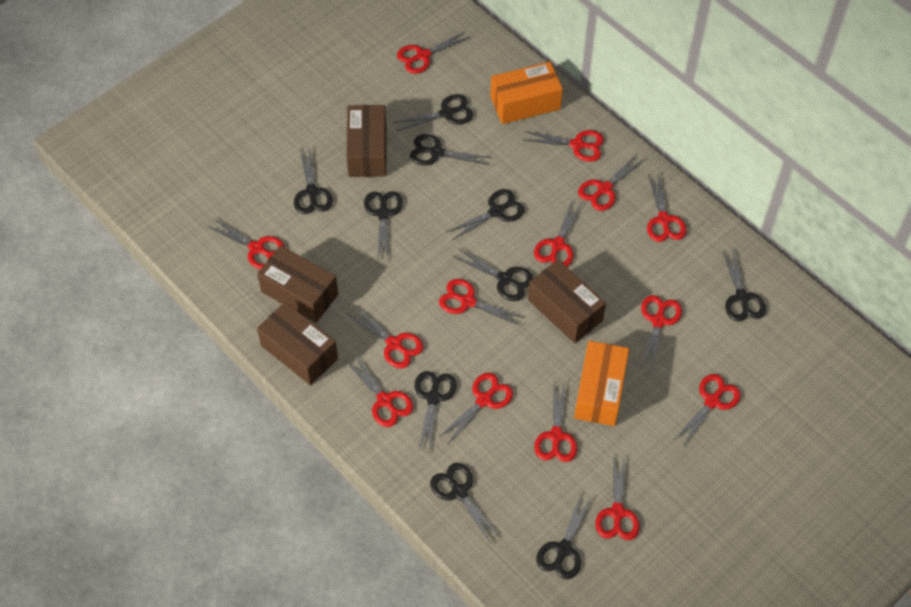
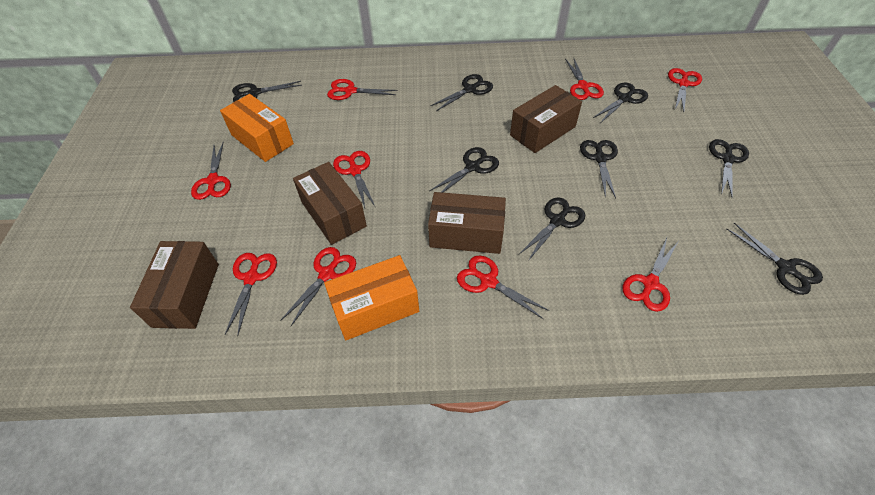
black scissors: [294,148,333,214] [364,191,403,258] [393,94,473,131] [410,134,492,165] [415,371,456,451] [430,463,501,543] [447,189,525,241] [453,248,533,301] [536,494,591,579] [722,249,766,322] = 10 -> [232,81,302,102] [429,147,499,193] [431,74,493,111] [519,197,585,261] [580,140,618,198] [593,83,648,122] [709,139,749,197] [727,223,823,295] = 8
red scissors: [207,218,285,269] [346,356,414,427] [347,306,424,368] [397,31,470,74] [439,279,525,326] [439,373,513,443] [522,130,604,162] [534,201,582,267] [534,382,577,462] [578,153,646,211] [595,453,640,540] [641,295,682,371] [647,172,687,242] [673,374,741,447] = 14 -> [191,143,231,200] [225,253,277,336] [280,247,356,327] [327,79,398,100] [333,151,375,208] [457,255,550,319] [565,59,604,100] [622,238,678,312] [668,68,702,112] = 9

